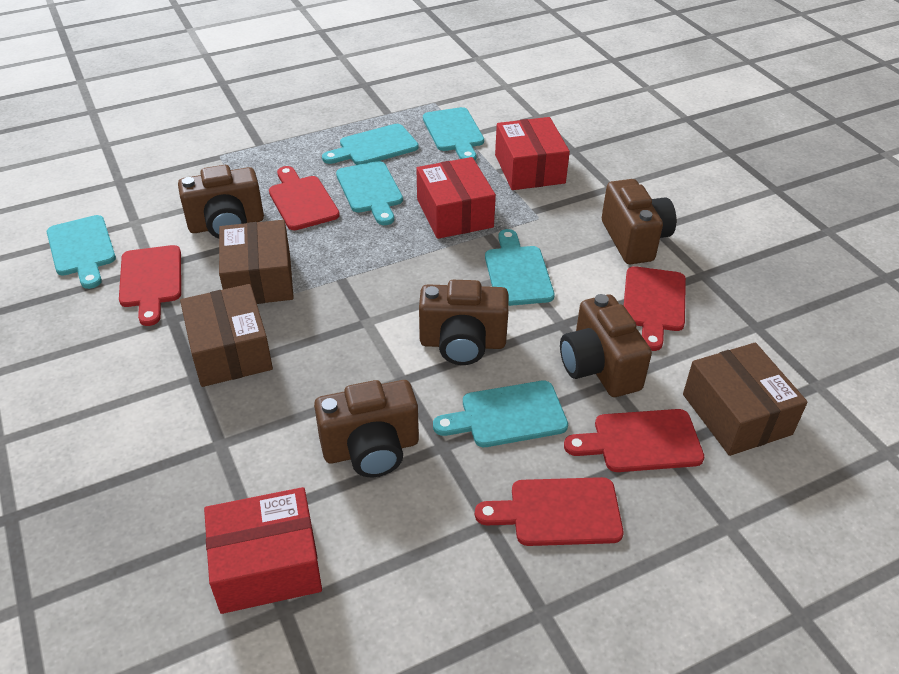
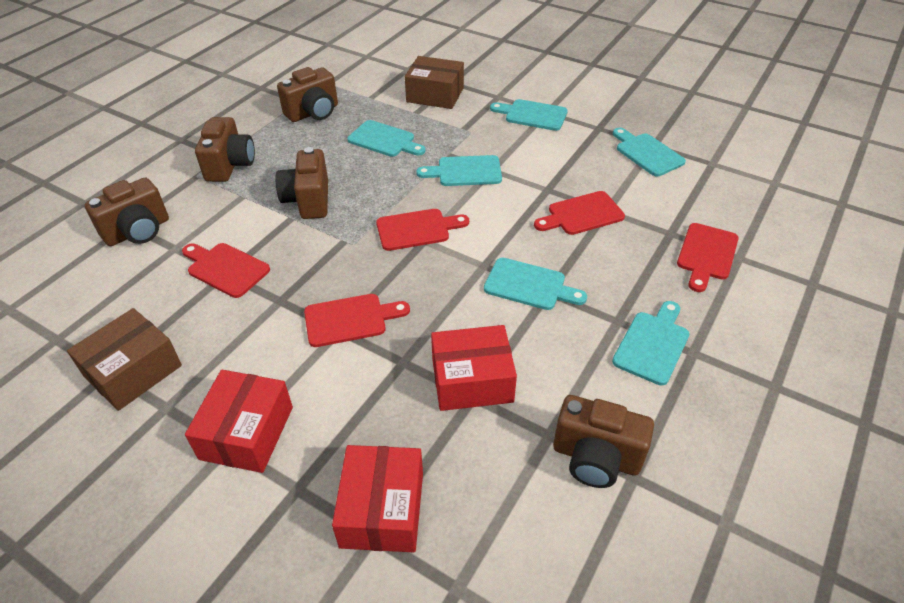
brown box: [180,284,273,387] [219,220,294,304] [683,343,808,456] = 3 -> [67,308,182,411] [405,56,464,109] = 2

